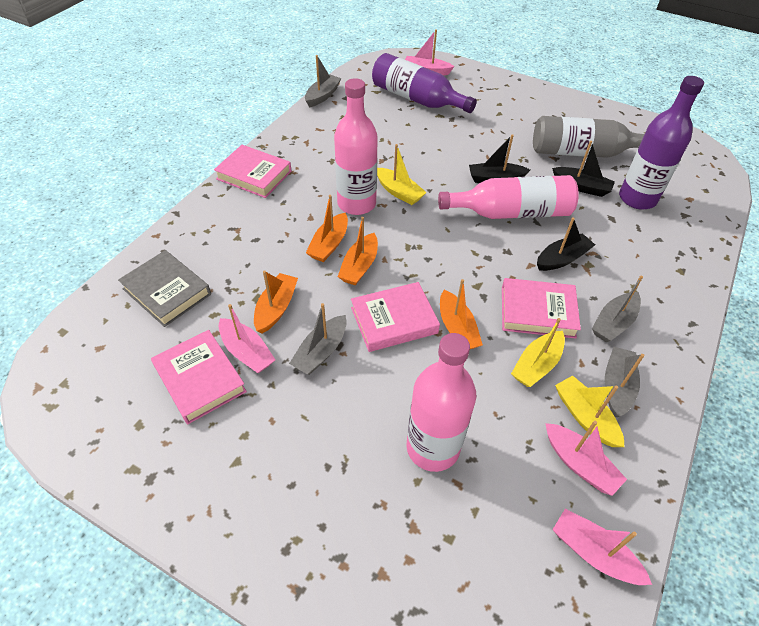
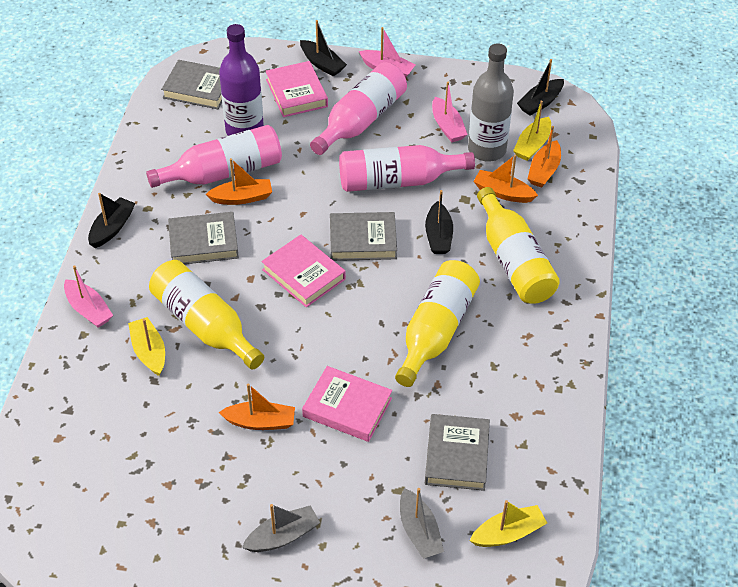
black boat: [469,134,530,183] [537,217,595,271] [552,141,615,197] = 3 -> [88,193,135,248] [300,20,347,76] [425,190,453,254] [517,59,564,116] = 4
grey boat: [289,303,347,375] [305,55,341,107] [592,276,643,342] [605,347,645,417] = 4 -> [242,504,320,552] [400,488,444,559] = 2
grey book: [118,250,211,327] = 1 -> [161,60,222,109] [168,212,239,264] [330,212,397,261] [425,414,490,491] = 4
pink boat: [219,304,276,373] [405,29,455,76] [545,421,627,496] [553,509,652,585] = 4 -> [64,266,113,328] [359,27,415,78] [432,82,468,142] = 3
pink book: [151,330,247,424] [214,145,292,198] [351,282,440,352] [502,278,581,338] = 4 -> [261,235,346,307] [265,61,328,117] [302,366,392,442] = 3
purple bottle: [372,53,477,113] [619,76,704,210] = 2 -> [219,24,264,136] = 1
yellow bottle: none = 0 -> [149,260,264,369] [395,260,480,387] [477,187,560,304] = 3

